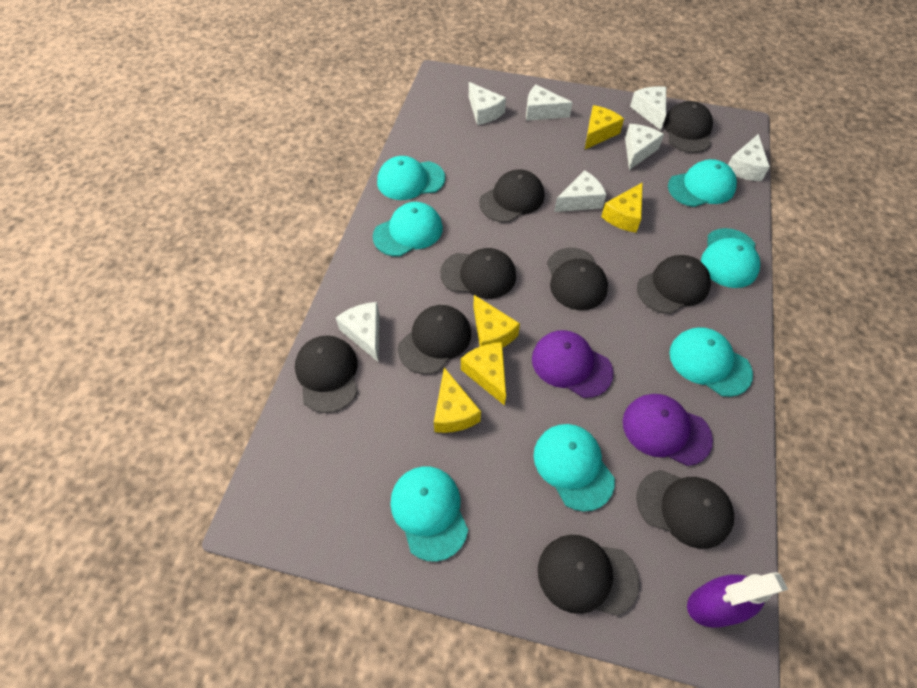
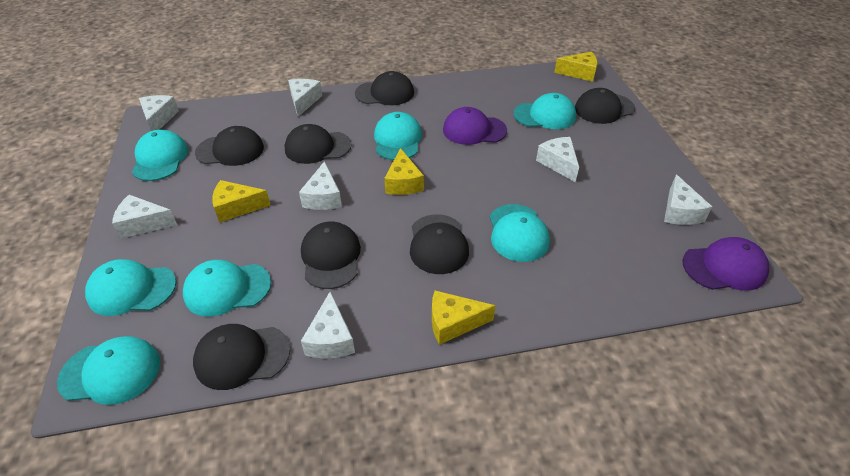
black cap: [295,335,358,413] [398,305,471,374] [440,248,516,299] [479,169,544,222] [538,535,640,616] [547,248,608,310] [636,470,734,549] [637,255,711,314] [663,101,713,153] = 9 -> [193,324,290,390] [195,126,264,166] [285,124,352,164] [301,221,361,289] [355,71,414,105] [410,214,469,274] [575,88,635,124] = 7
purple spray bottle: [687,572,788,628] = 1 -> none = 0
yellow cheese: [434,368,481,433] [461,342,506,406] [473,295,520,347] [585,105,624,149] [601,182,643,233] = 5 -> [212,180,271,223] [384,148,424,195] [432,290,496,345] [554,52,598,82] = 4

